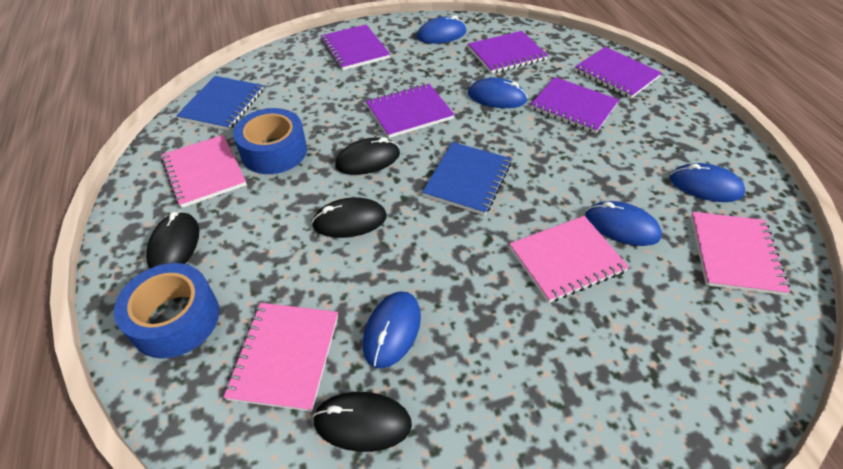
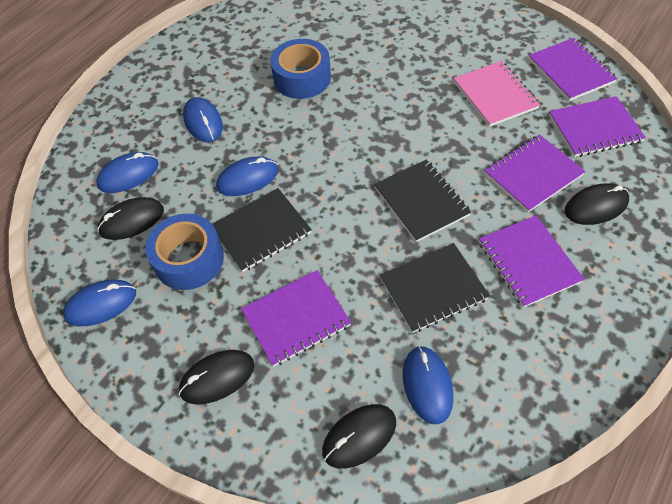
black notebook: none = 0 -> [212,188,312,272] [374,159,471,242] [380,243,490,333] = 3
blue notebook: [176,76,264,130] [422,142,511,215] = 2 -> none = 0
pink notebook: [161,135,247,208] [223,303,338,412] [509,216,629,303] [691,212,790,295] = 4 -> [454,61,540,127] = 1

